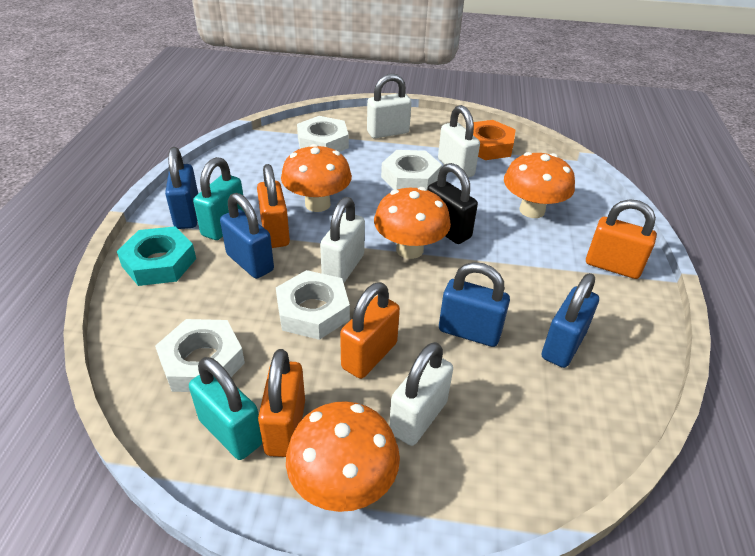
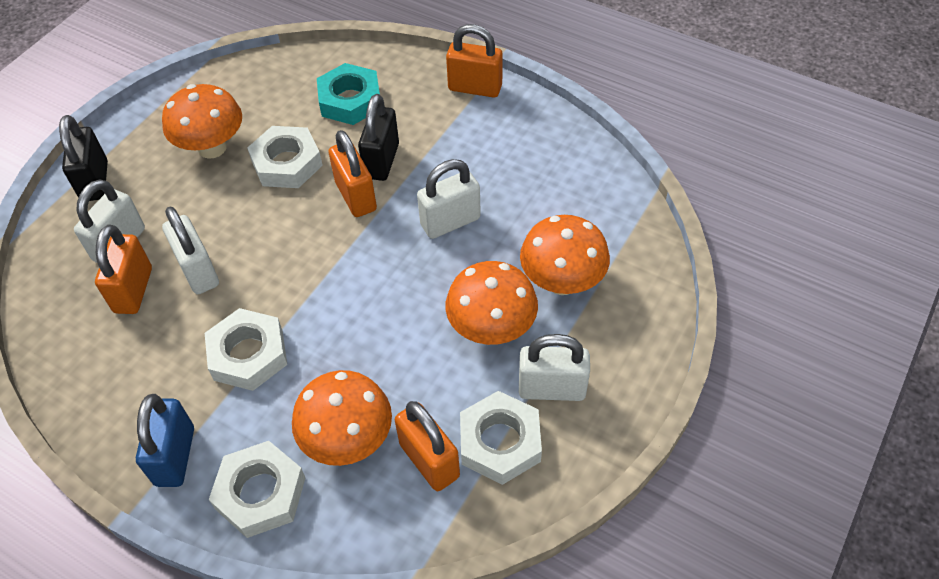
black padlock: [427,163,478,244] = 1 -> [59,115,108,201] [358,94,399,181] = 2
blue padlock: [165,147,198,229] [220,193,274,279] [439,262,510,347] [542,273,599,368] = 4 -> [136,394,194,487] = 1
orange nut: [473,120,516,160] = 1 -> none = 0
turquoise padlock: [189,357,262,460] [193,157,244,240] = 2 -> none = 0

